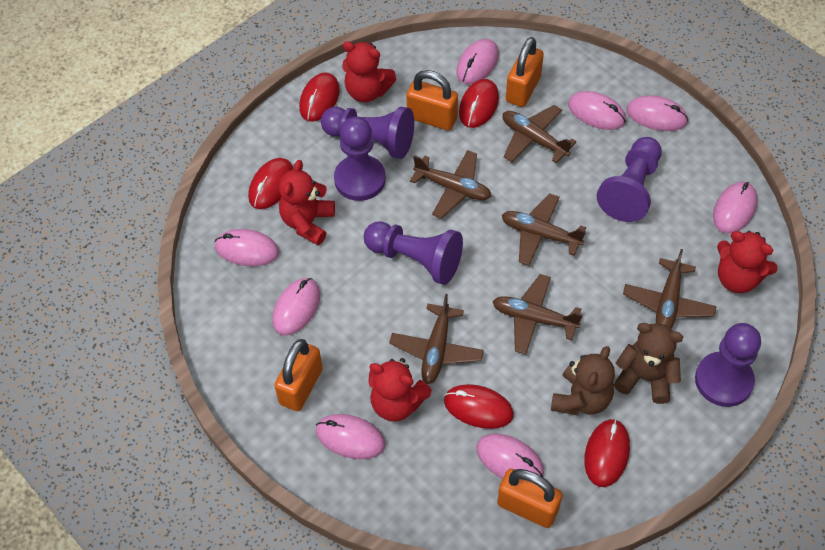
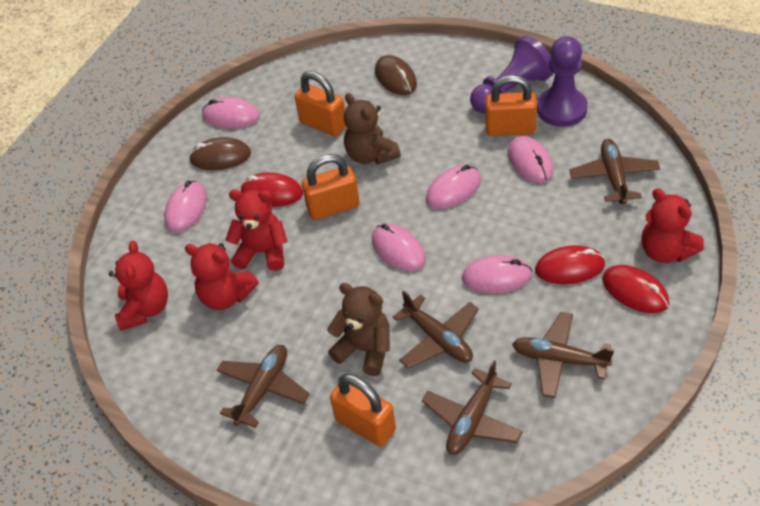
brown mouse: none = 0 -> [189,137,251,170] [375,55,417,95] = 2
brown plane: [389,294,484,384] [410,150,491,218] [493,274,583,354] [502,105,577,163] [502,193,586,266] [623,249,717,329] = 6 -> [216,345,310,428] [393,290,479,368] [422,360,523,455] [512,312,614,398] [569,139,660,204] = 5
pink mouse: [215,229,279,266] [272,278,320,336] [316,414,385,459] [456,39,499,84] [476,433,544,479] [568,91,626,130] [626,95,689,131] [713,182,757,234] = 8 -> [164,180,207,232] [202,97,260,129] [372,224,426,271] [426,165,481,209] [462,255,533,293] [508,136,553,183] = 6
purple pawn: [321,107,414,159] [334,117,386,201] [364,222,463,285] [597,137,662,222] [695,323,761,407] = 5 -> [470,36,554,113] [537,36,588,127] = 2
red mouse: [248,158,294,209] [299,72,340,122] [444,384,514,429] [459,79,499,128] [584,419,630,487] = 5 -> [241,172,303,207] [535,245,605,284] [602,265,669,313] = 3

